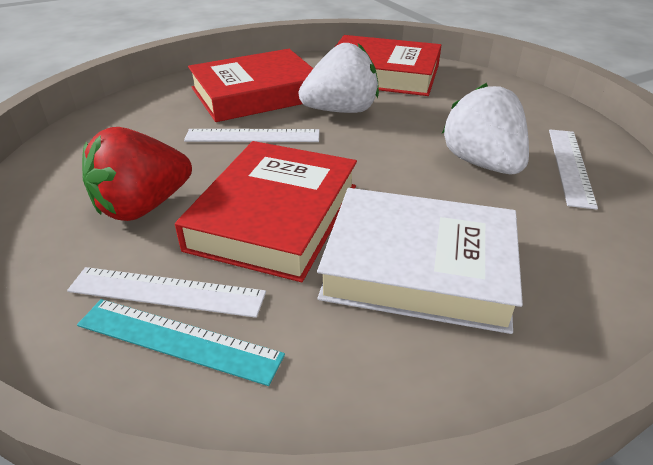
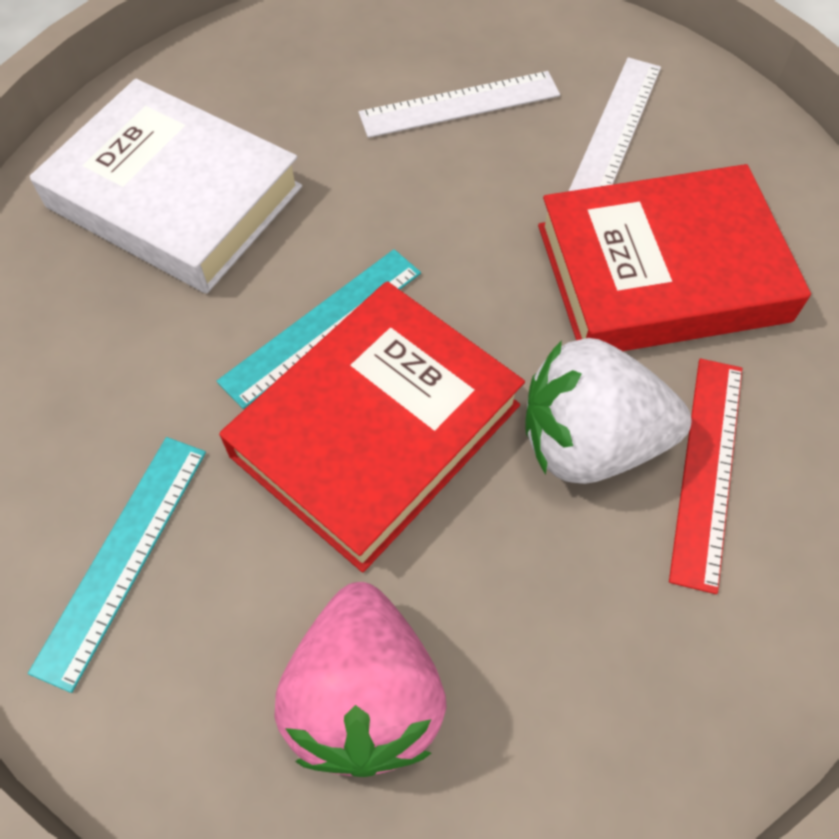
pink strawberry: none = 0 -> [274,582,447,777] = 1
red book: [175,141,357,282] [188,49,313,122] [336,35,441,96] = 3 -> [219,281,525,572] [538,164,811,351] = 2
red ruler: none = 0 -> [669,359,742,594] = 1
red strawberry: [82,127,192,221] = 1 -> none = 0
turquoise ruler: [77,299,285,386] = 1 -> [28,437,206,693] [217,249,421,409] = 2
white ruler: [67,267,266,318] [184,129,320,142] [549,129,598,210] = 3 -> [359,71,560,138] [569,57,661,191] = 2
white strawberry: [299,43,379,113] [442,83,529,174] = 2 -> [525,338,692,484] = 1

